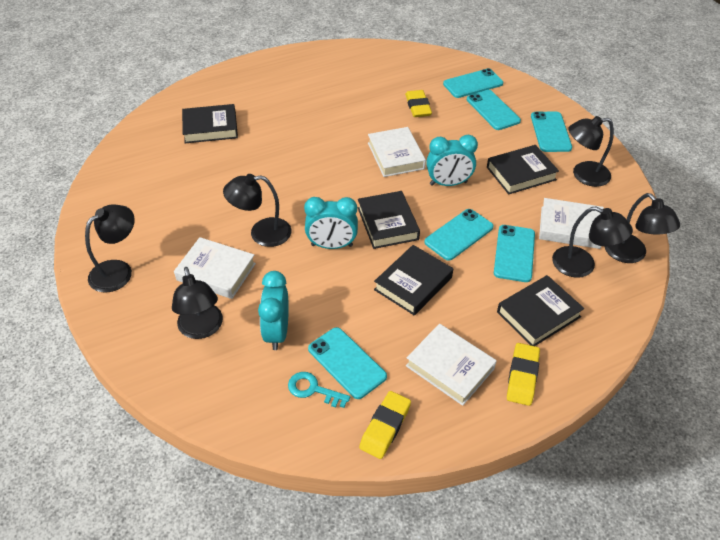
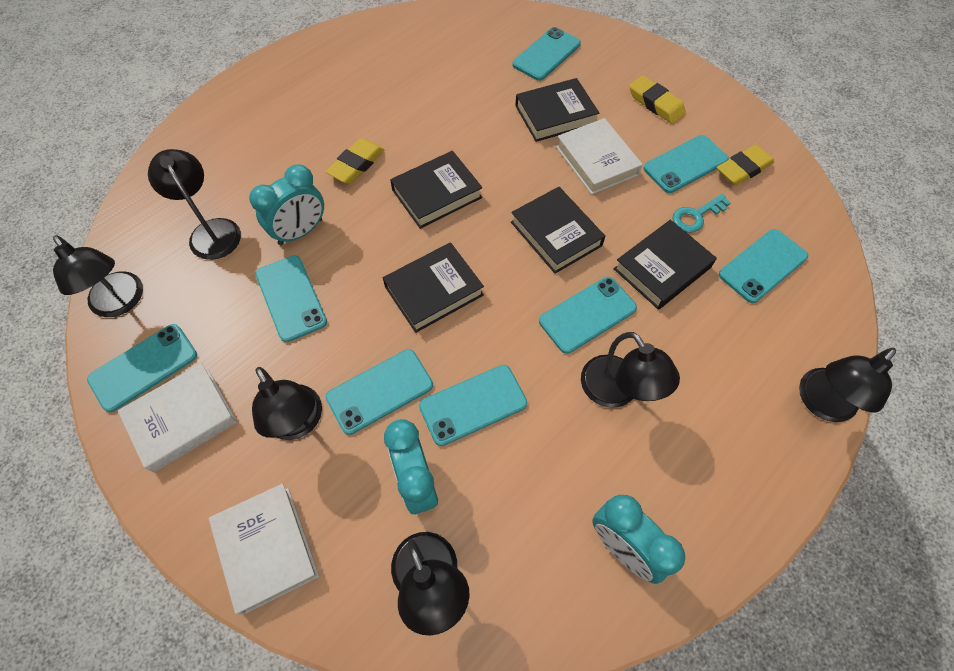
turquoise phone: [308,327,387,399] [424,209,494,261] [443,68,503,98] [467,90,521,130] [494,225,535,282] [531,111,572,152] = 6 -> [87,324,197,412] [255,255,327,342] [326,349,433,435] [419,365,527,446] [512,27,581,81] [539,277,637,354] [643,135,729,193] [719,229,808,303] = 8
white book: [174,237,256,299] [368,127,426,177] [406,324,497,406] [539,198,604,249] = 4 -> [118,363,237,472] [209,484,319,615] [556,118,643,195] = 3

